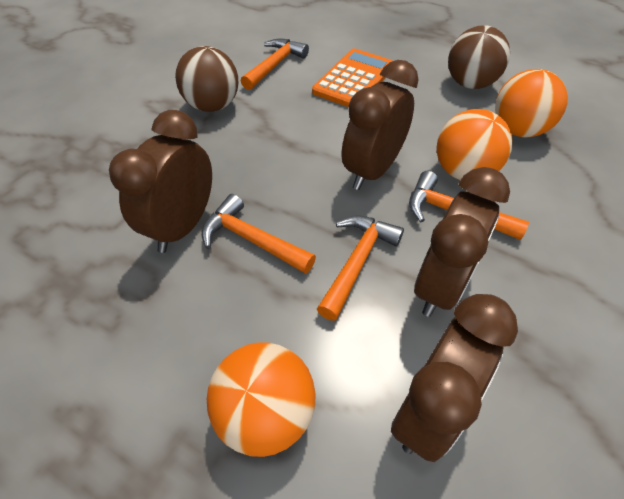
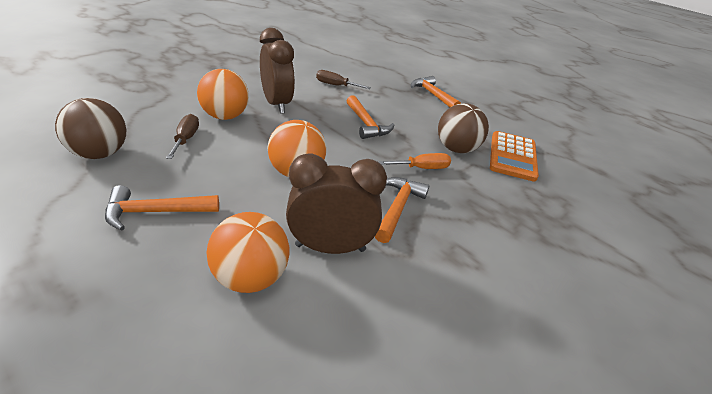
brown clock: [109,110,212,253] [342,60,419,190] [391,294,518,462] [414,167,510,317] = 4 -> [260,28,295,114] [286,153,387,254] = 2
brown screwdriver: none = 0 -> [166,114,199,159] [316,70,371,89] = 2
orange screwdriver: none = 0 -> [379,153,451,169] = 1

